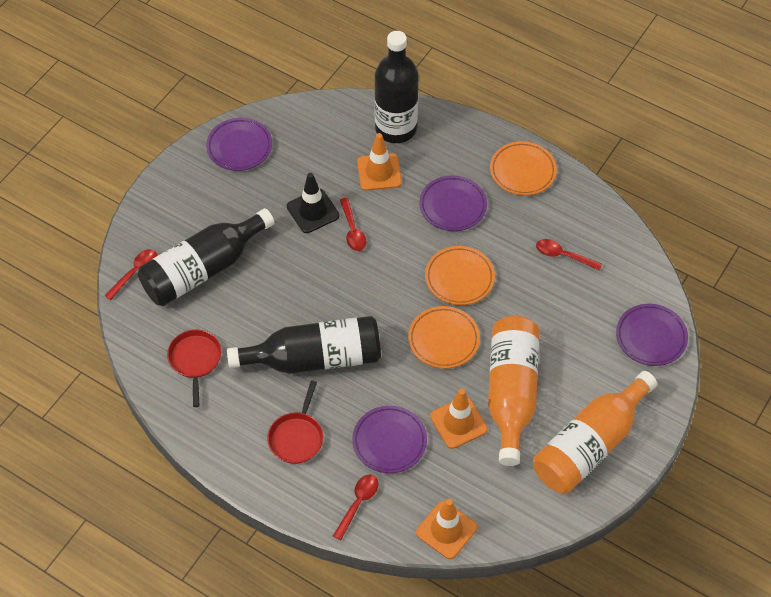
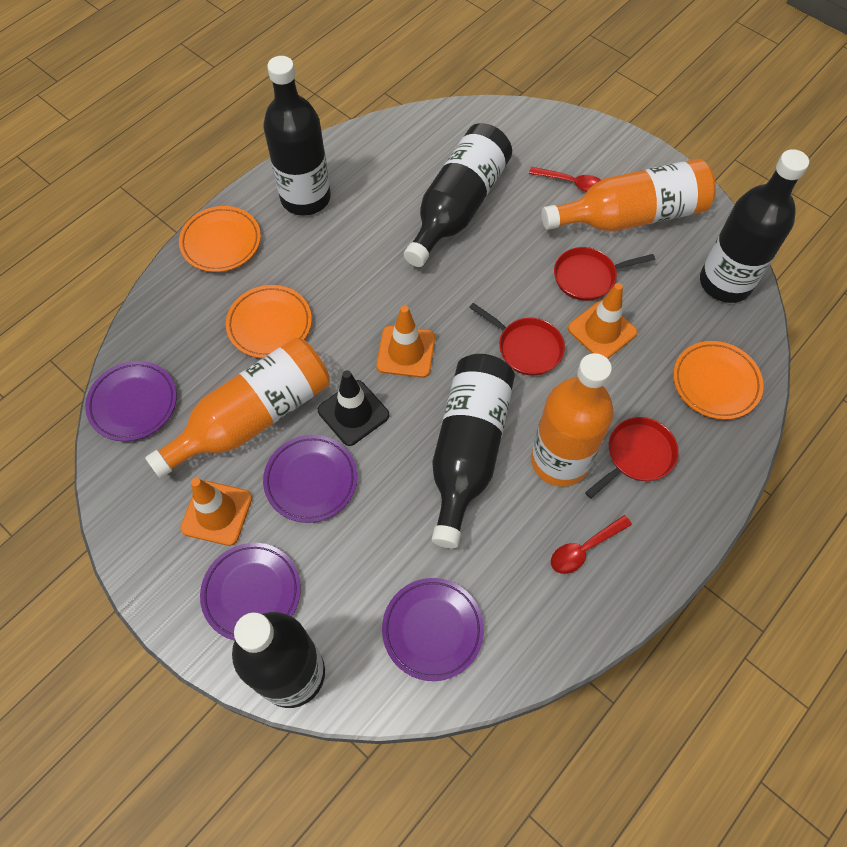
black bottle: [138,208,275,306] [227,316,381,374] [374,31,419,143] = 3 -> [232,612,325,708] [263,56,331,216] [404,123,512,267] [432,354,515,548] [700,149,809,303] = 5
orange bottle: [488,316,539,466] [533,371,657,494] = 2 -> [145,338,330,478] [531,353,614,486] [542,159,716,231] = 3
red pan: [167,330,222,407] [267,380,323,464] = 2 -> [469,303,565,375] [554,247,655,301] [585,417,679,498] = 3
red spoon: [104,249,157,300] [333,474,378,540] [340,198,367,251] [536,239,602,271] = 4 -> [529,167,601,192] [551,515,632,574] = 2

